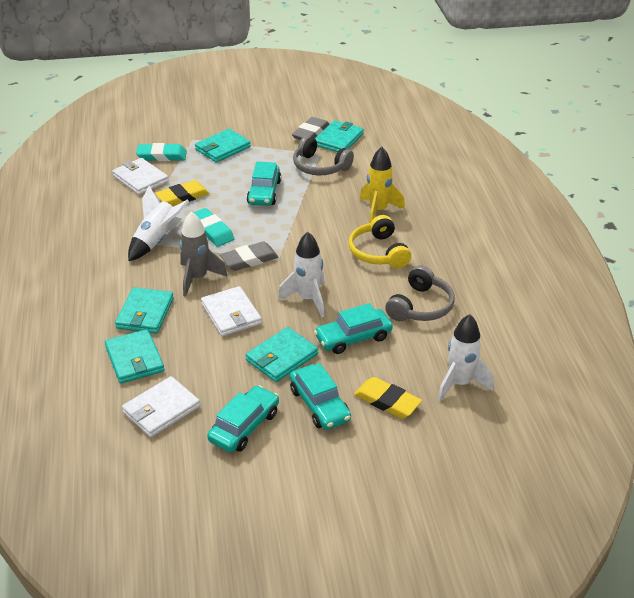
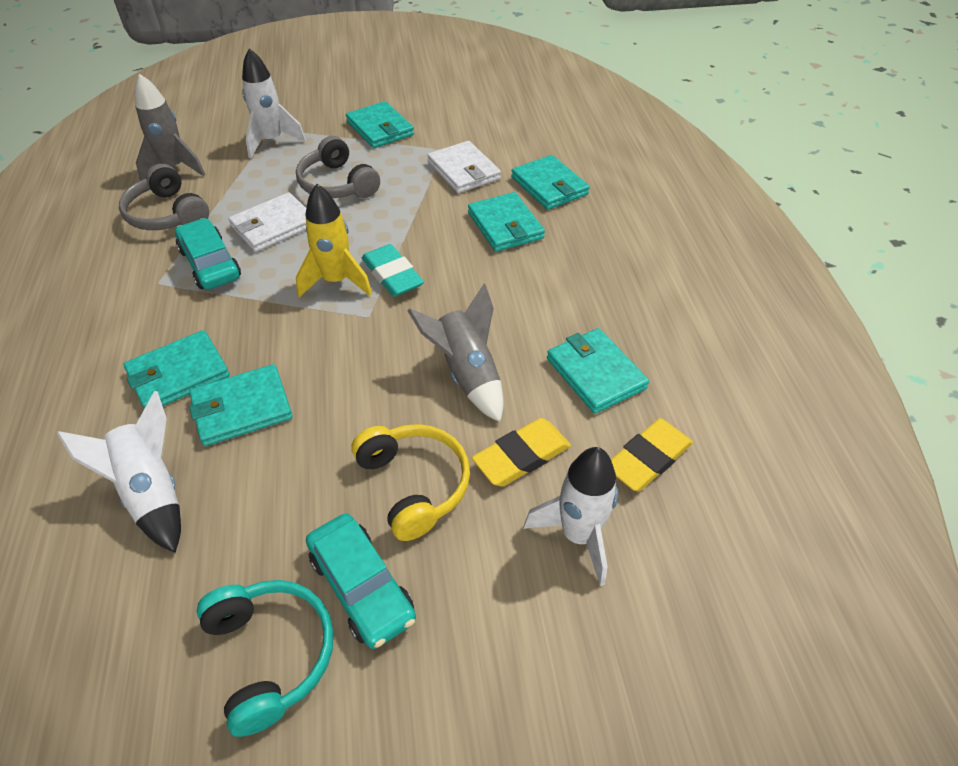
grey eraser: [220,241,279,271] [292,117,330,140] = 2 -> none = 0
grey rocket: [180,211,228,297] = 1 -> [135,74,206,181] [408,283,504,422] = 2
turquoise car: [207,385,279,452] [247,162,281,206] [289,363,351,430] [314,303,393,354] = 4 -> [175,218,241,290] [306,513,416,649] = 2
turquoise eraser: [136,143,187,161] [193,208,234,247] = 2 -> [362,244,424,297] = 1
turquoise headphones: none = 0 -> [196,580,333,737] = 1
turquoise wallet: [105,329,164,384] [115,287,174,334] [195,129,251,163] [246,327,318,382] [315,120,364,152] = 5 -> [124,330,230,409] [189,364,293,446] [346,101,414,148] [468,192,545,252] [511,155,590,210] [547,328,649,414] = 6
white wallet: [112,158,169,195] [122,376,200,437] [201,286,262,336] = 3 -> [229,192,306,252] [427,141,501,193] = 2

